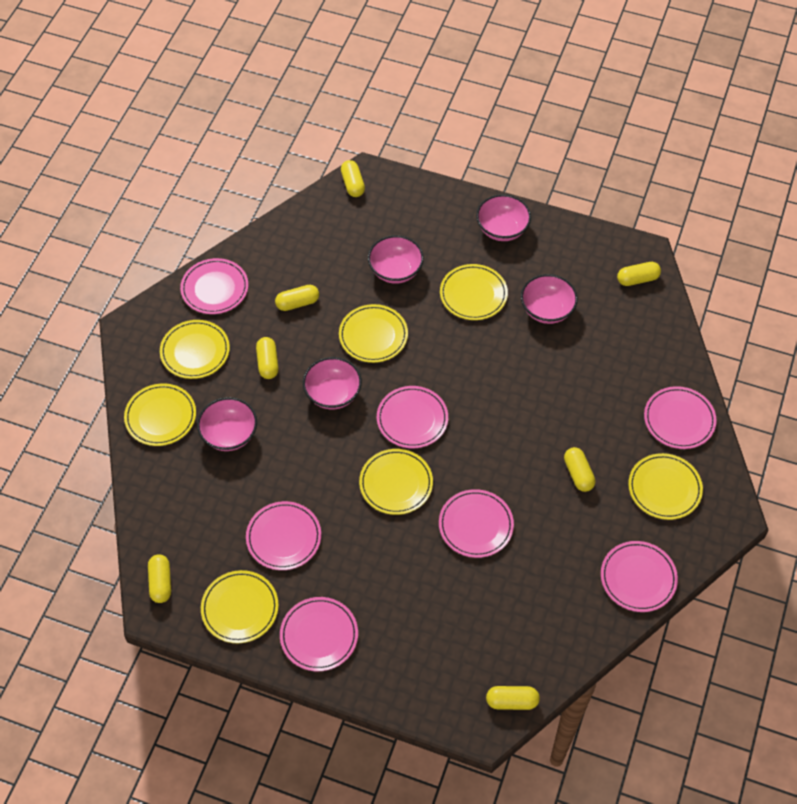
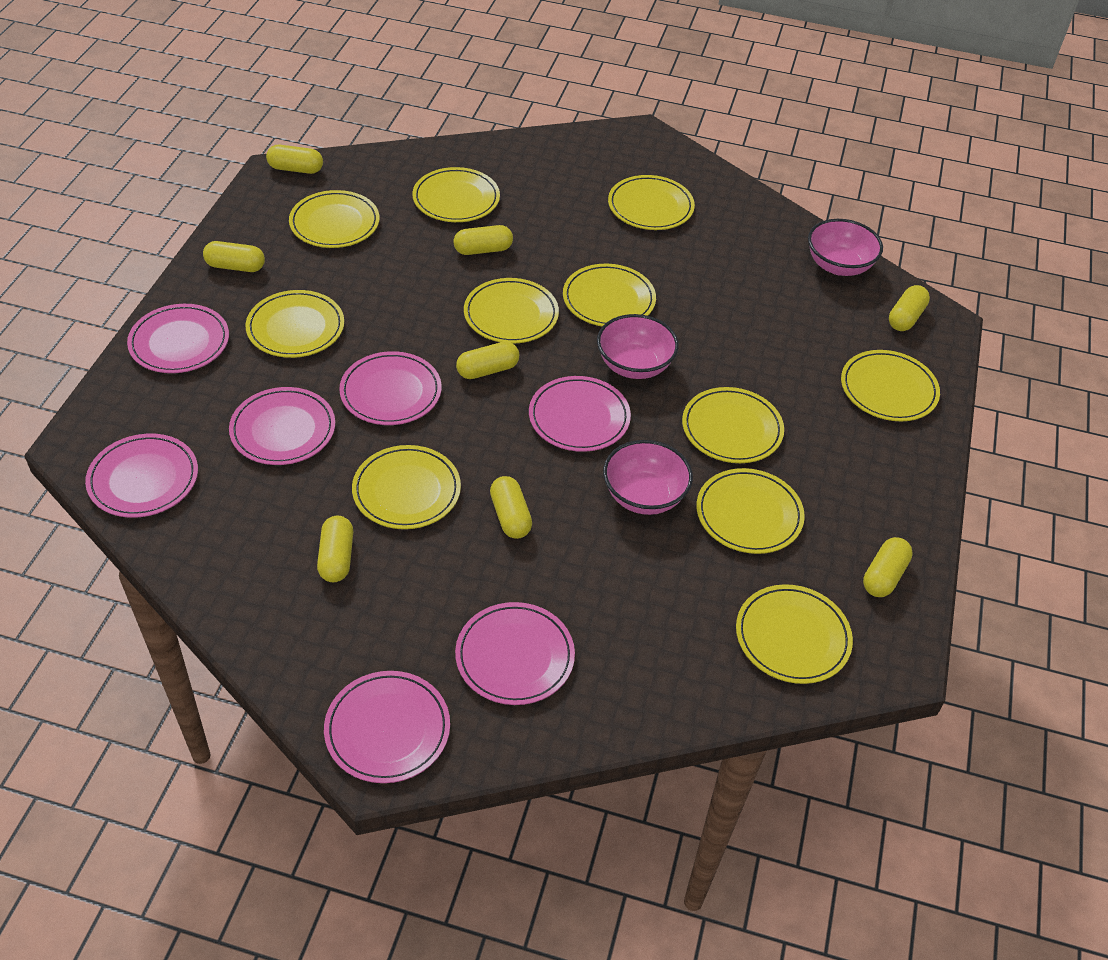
pink bowl: [197,397,257,451] [303,357,362,409] [368,235,424,284] [476,194,531,241] [521,274,578,324] = 5 -> [597,314,679,379] [603,440,693,515] [808,219,883,276] = 3
yellow capsule: [148,554,171,603] [256,337,278,379] [275,285,319,311] [341,160,365,197] [486,686,540,710] [564,447,595,492] [617,262,661,286] = 7 -> [203,241,265,272] [266,145,323,174] [317,515,353,582] [454,225,513,255] [456,341,519,379] [490,476,532,539] [863,537,913,597] [889,285,930,331] = 8
yellow plate: [124,383,196,446] [160,320,230,379] [201,570,279,643] [339,304,408,363] [359,449,433,515] [440,264,508,320] [628,453,703,520] = 7 -> [245,290,344,358] [289,190,379,248] [352,445,461,529] [412,167,500,222] [464,278,559,344] [563,264,656,326] [608,175,695,230] [682,387,784,463] [696,468,805,554] [736,584,853,684] [841,350,940,421] = 11

